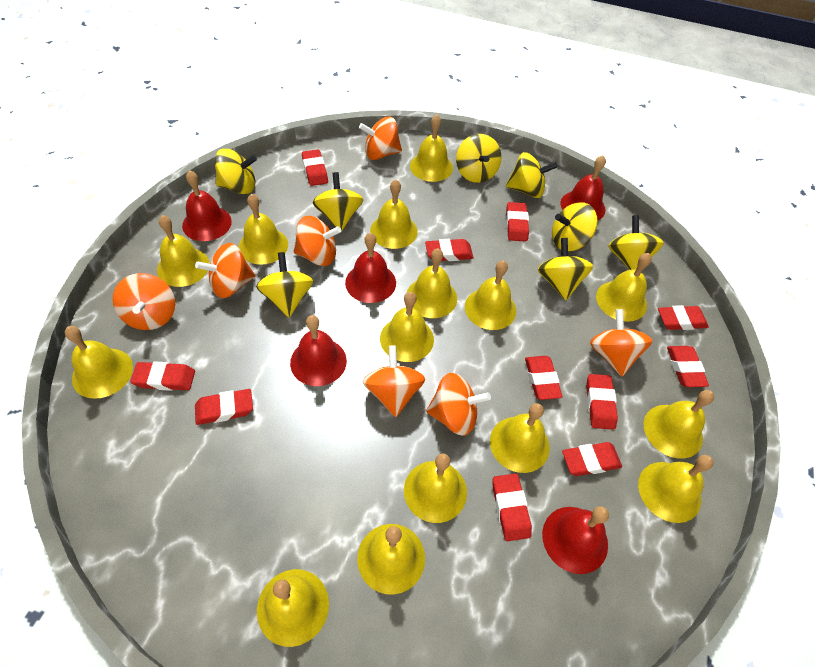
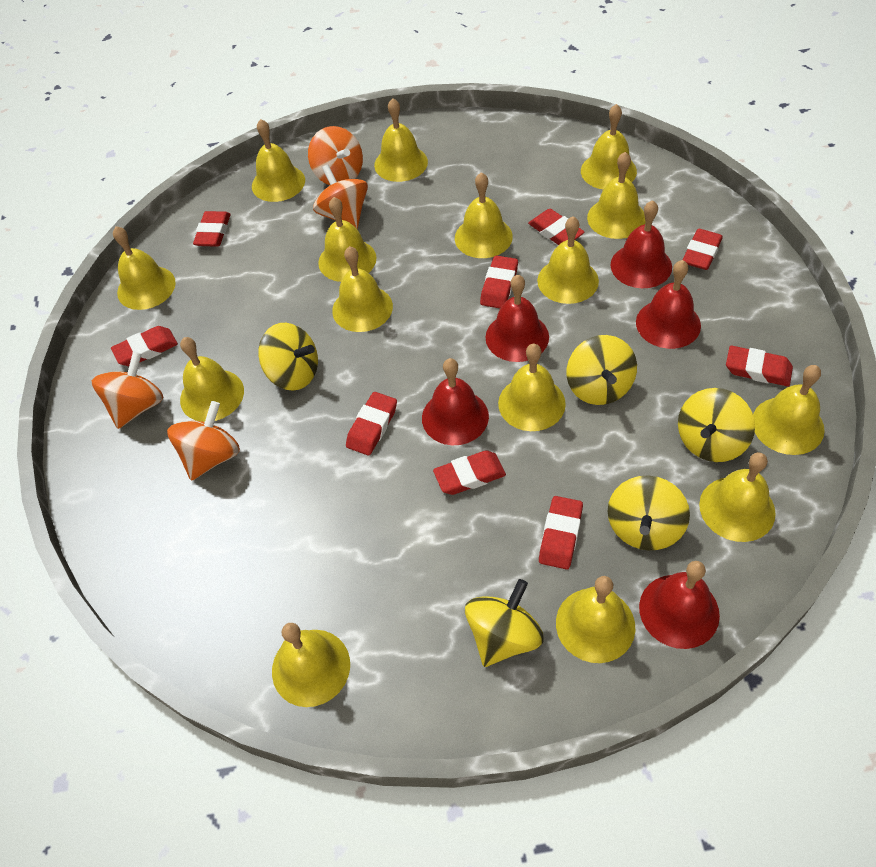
orange spinning top: [112,273,175,330] [195,243,255,298] [293,216,341,266] [359,117,402,160] [363,345,425,417] [426,373,491,436] [590,309,652,376] = 7 -> [91,351,163,429] [167,401,240,481] [308,126,363,185] [313,164,368,229] = 4
red eraser: [130,361,195,391] [195,389,253,425] [302,149,328,186] [425,239,473,261] [493,474,532,541] [506,202,529,242] [525,356,562,400] [562,442,622,476] [586,374,618,430] [658,305,709,330] [667,346,709,387] = 11 -> [111,326,178,366] [193,211,231,247] [346,392,397,455] [433,450,506,495] [480,255,518,308] [528,209,585,245] [539,496,583,570] [682,229,723,270] [726,346,793,386] = 9
yellow spinning top: [215,149,257,194] [256,252,313,317] [313,172,363,231] [456,134,502,183] [506,152,558,198] [538,238,593,300] [552,202,598,251] [608,215,664,270] = 8 -> [258,323,318,391] [465,579,544,667] [567,335,637,405] [608,475,690,550] [678,388,755,462] = 5

